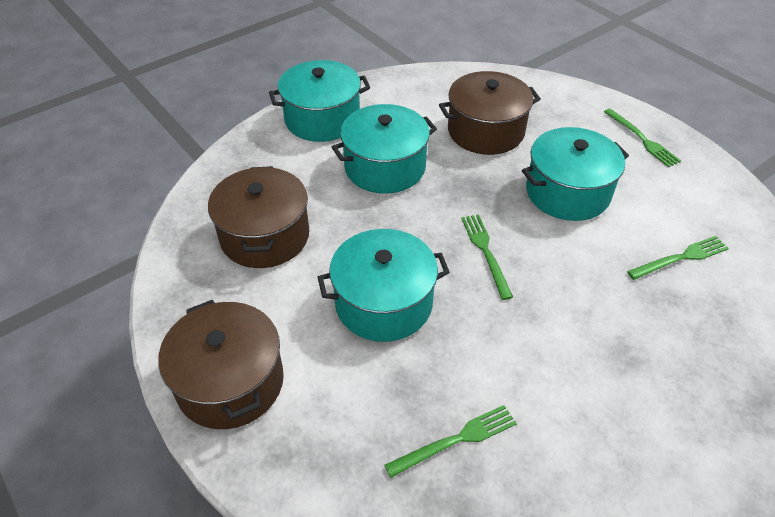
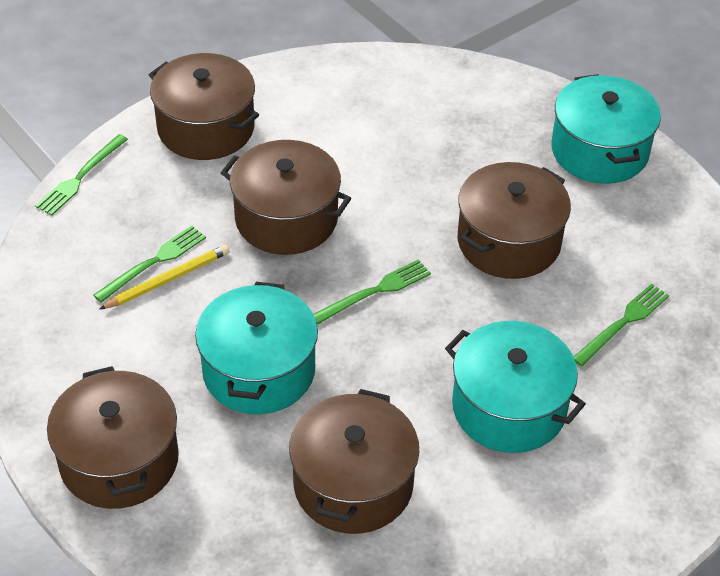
brown pot: [158,300,284,429] [208,166,310,268] [439,71,541,155] = 3 -> [47,366,179,509] [149,53,259,160] [221,140,351,255] [289,389,419,534] [458,162,571,279] = 5
turquoise pot: [269,60,370,142] [318,229,450,342] [332,104,437,194] [522,127,629,221] = 4 -> [195,282,318,414] [445,321,586,453] [551,74,661,184] = 3
yellow pencil: none = 0 -> [99,245,230,310] = 1

